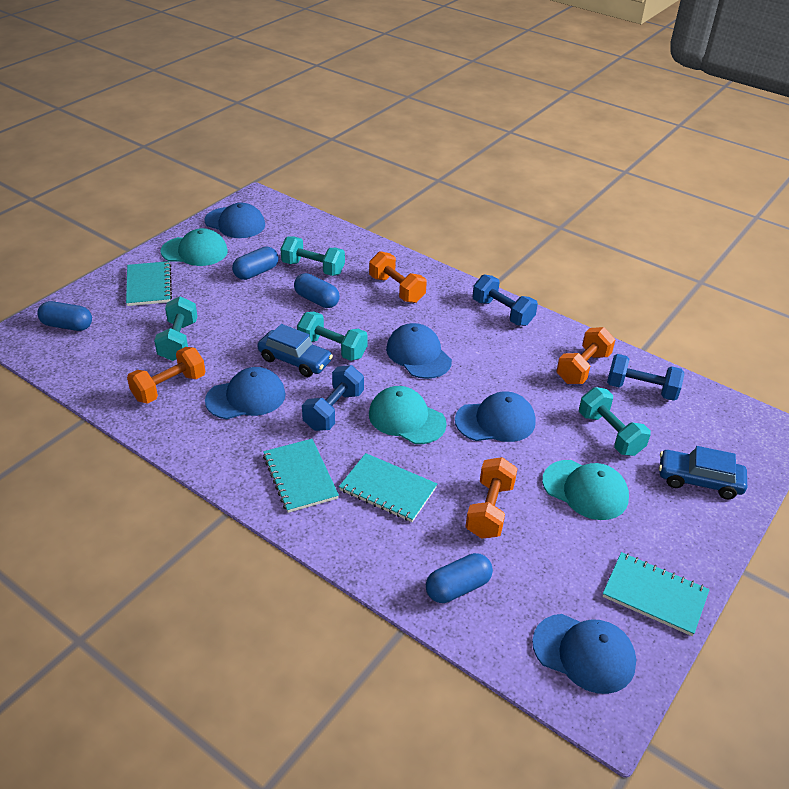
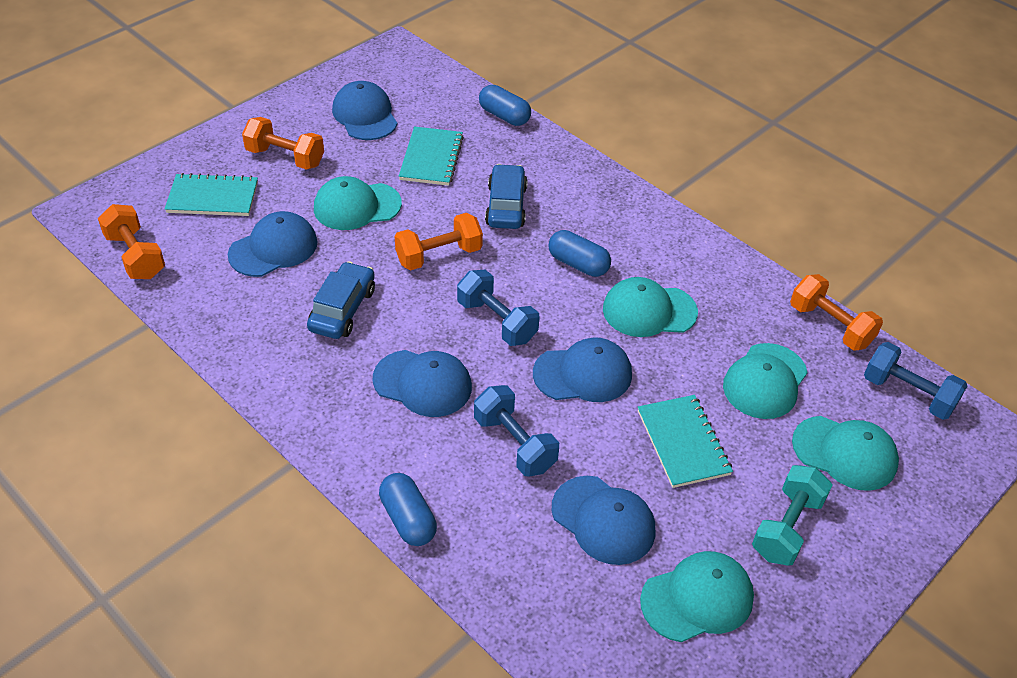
blue capsule: [37,301,92,331] [232,247,278,280] [294,273,340,308] [426,553,493,603] = 4 -> [379,473,437,546] [479,85,531,126] [548,230,611,277] = 3
turquoise cap: [161,228,228,266] [369,386,447,444] [542,460,629,520] = 3 -> [314,176,402,230] [603,277,698,337] [640,551,754,642] [723,343,808,419] [792,416,899,491] = 5
turquoise dumbbell: [154,296,197,361] [281,236,345,276] [297,311,368,361] [579,387,651,456] = 4 -> [752,465,832,566] = 1
turquoise notebook: [126,261,172,306] [263,439,339,513] [339,453,437,522] [602,552,710,636] = 4 -> [165,173,258,216] [399,126,464,186] [638,395,733,488] = 3

